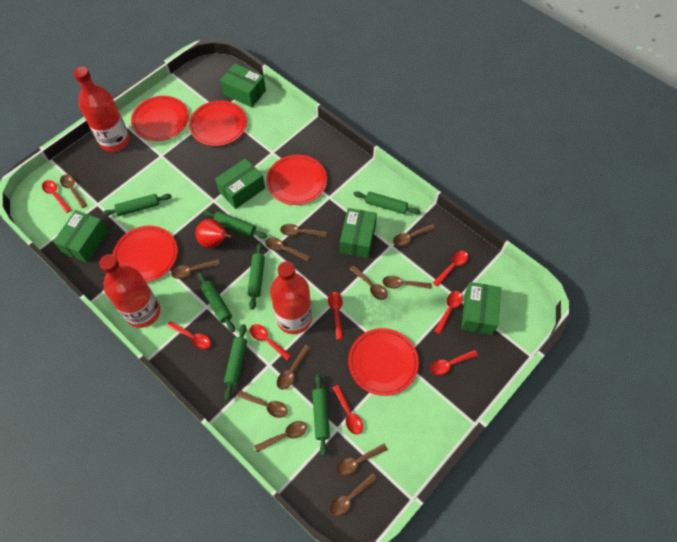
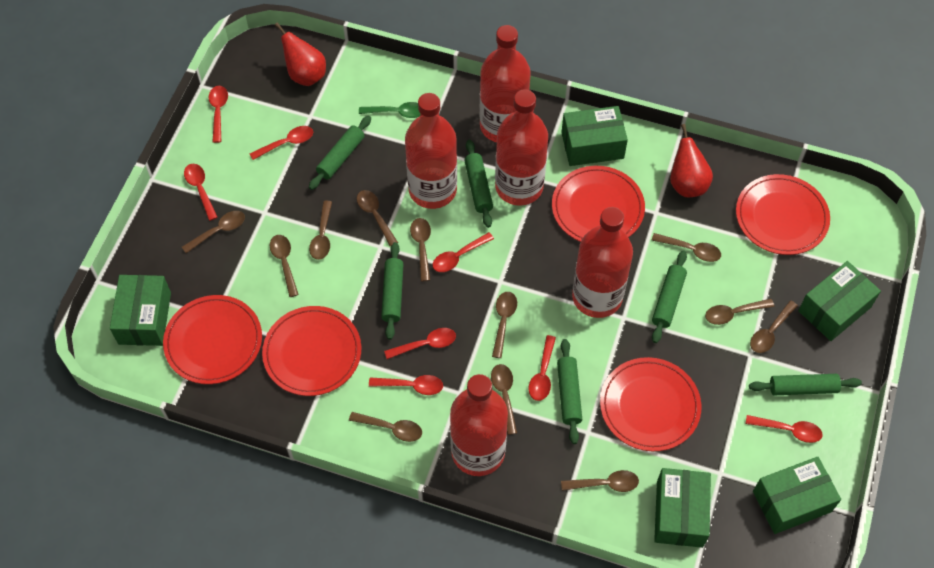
green rolling pin: [102,194,172,216] [198,272,235,332] [203,210,267,238] [224,324,247,400] [247,243,265,310] [312,374,330,456] [353,191,421,214] = 7 -> [309,116,371,190] [381,242,404,340] [464,140,493,228] [557,339,582,444] [652,250,687,343] [749,374,862,395] = 6
green spoon: none = 0 -> [359,102,420,118] = 1
red bottle: [74,67,130,152] [99,254,160,328] [270,261,312,334] = 3 -> [405,93,457,209] [450,374,508,476] [479,25,531,142] [495,89,548,206] [572,207,633,318] = 5
red pear: [195,219,232,248] = 1 -> [274,22,326,86] [670,124,713,197] = 2

